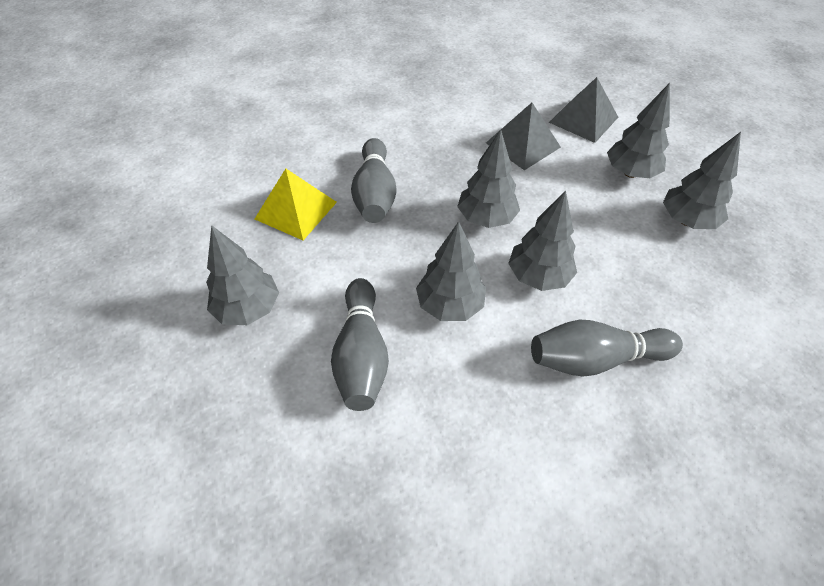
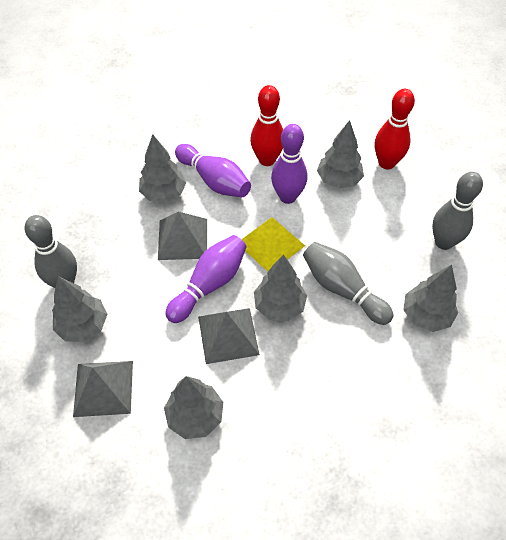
grey pyramid: [486,103,561,170] [549,77,618,143] = 2 -> [73,361,133,417] [158,212,207,260] [198,308,260,364] = 3
purple bowling pin: none = 0 -> [165,235,247,323] [175,144,251,197] [271,124,307,204] = 3
red bowling pin: none = 0 -> [250,85,283,166] [375,89,415,169] = 2

